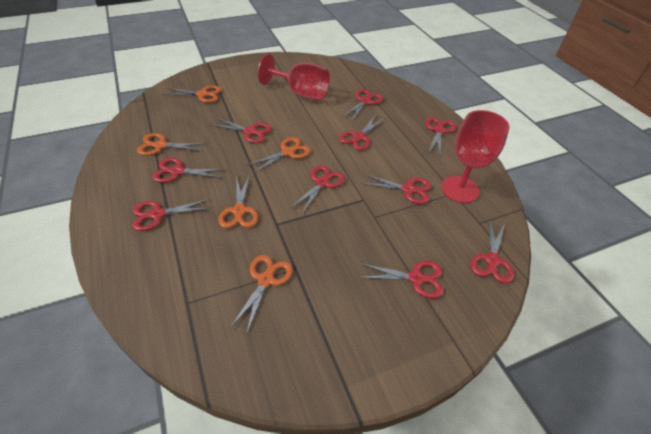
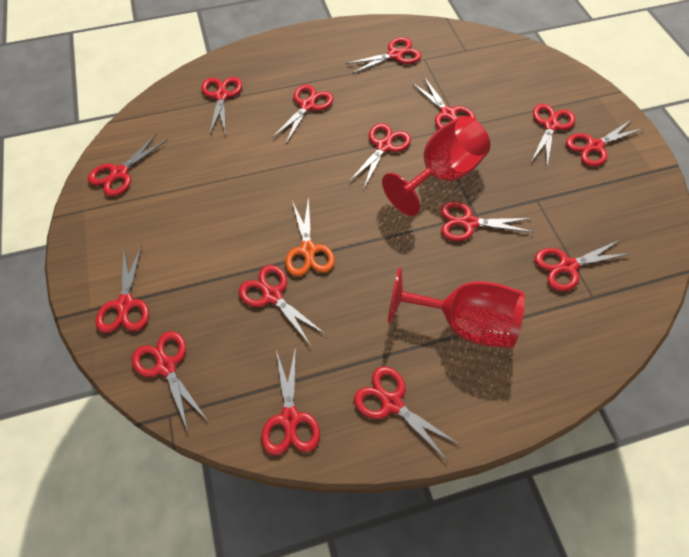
orange scissors: [137,133,206,156] [163,85,221,103] [218,174,258,228] [230,255,293,335] [246,137,311,173] = 5 -> [285,196,335,277] = 1
red scissors: [133,199,211,231] [153,158,226,183] [210,118,272,143] [290,165,345,215] [339,115,385,150] [342,89,383,122] [358,261,444,299] [360,174,431,204] [425,117,456,155] [471,219,514,284] = 10 -> [88,133,168,197] [95,245,149,333] [132,331,208,431] [201,77,242,135] [239,265,325,346] [261,346,320,456] [272,84,334,144] [346,37,422,74] [349,123,411,188] [354,367,460,460] [411,77,476,129] [441,202,533,241] [532,104,576,166] [535,240,631,291] [566,120,644,167] = 15

